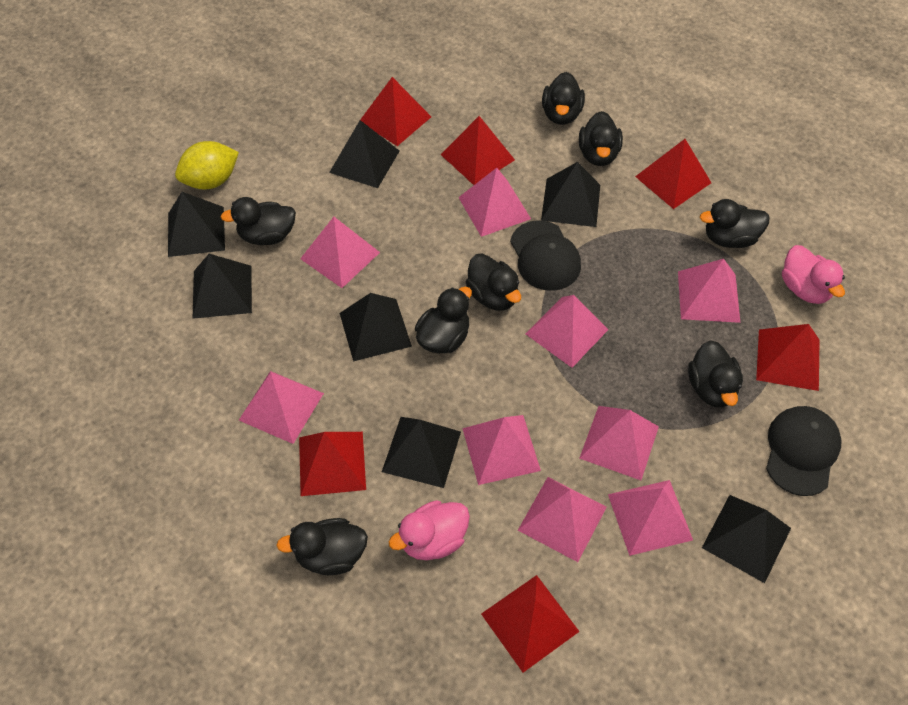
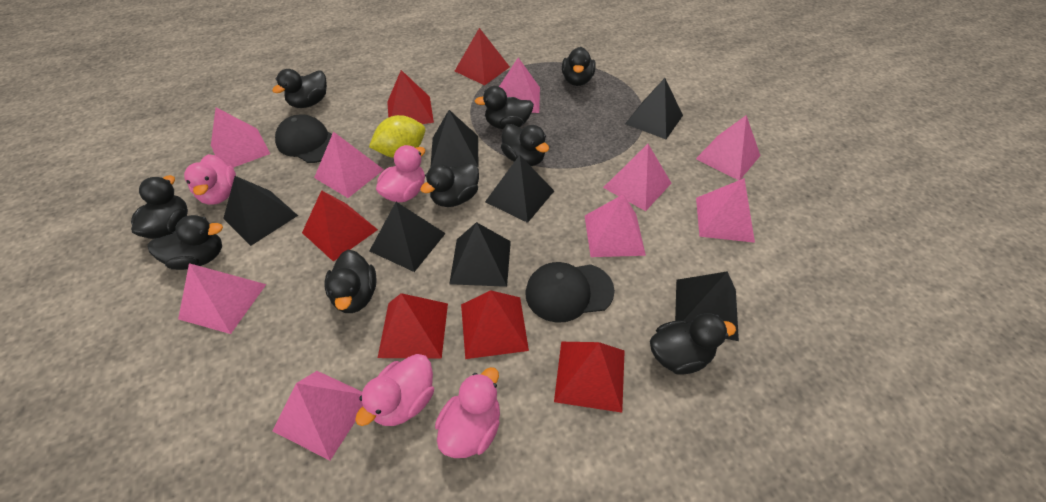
black duck: [221,197,296,245] [276,518,368,575] [415,287,472,354] [466,254,521,311] [542,72,585,125] [579,111,623,166] [688,340,743,408] [700,199,770,248] = 8 -> [131,175,188,239] [147,215,223,270] [272,69,327,108] [325,250,377,313] [420,162,479,207] [475,86,534,129] [501,124,549,166] [562,47,596,86] [650,313,736,375] = 9
pink duck: [389,500,470,560] [782,245,845,304] = 2 -> [184,154,236,205] [355,354,434,426] [376,145,425,202] [435,367,500,458] = 4

